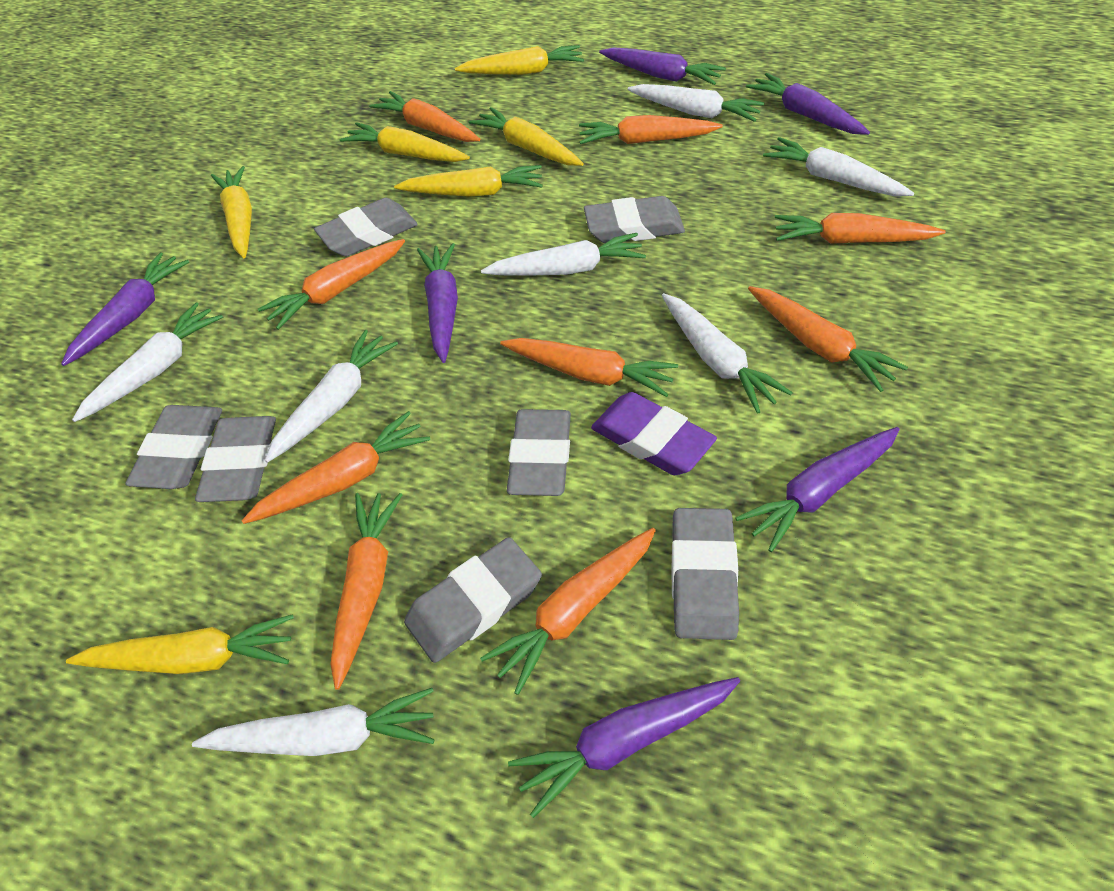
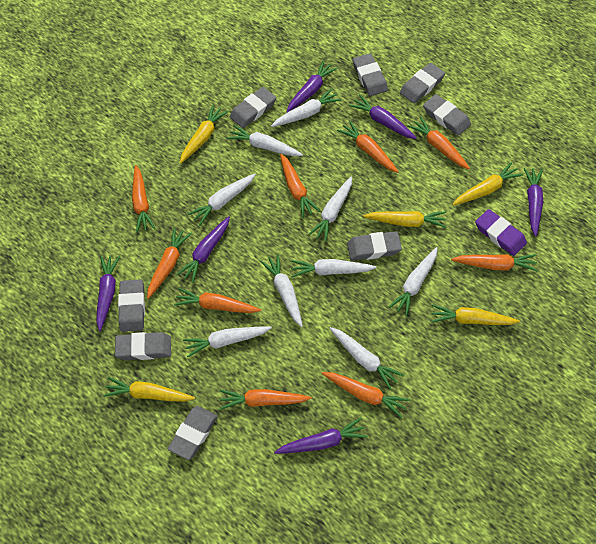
grey eraser: [125,405,222,489] [195,416,276,502] [314,198,418,256] [404,537,542,663] [507,409,571,496] [584,196,685,243] [671,508,739,640] = 7 -> [115,332,171,360] [118,279,145,332] [168,406,218,460] [230,87,276,128] [347,231,402,261] [353,53,388,96] [400,63,445,103] [423,94,471,136] = 8
white carrot: [72,302,223,422] [192,688,435,756] [265,330,398,463] [481,233,646,276] [627,84,764,122] [662,293,793,414] [763,137,914,196] = 7 -> [183,326,272,357] [188,174,256,226] [227,125,303,156] [260,254,303,327] [271,89,342,127] [291,259,376,277] [308,176,352,242] [329,327,404,390] [389,247,438,316] = 9
yellow carrot: [66,614,294,674] [211,166,252,258] [340,122,470,162] [394,165,543,197] [455,45,584,75] [469,107,584,166] = 6 -> [103,377,195,402] [180,105,228,163] [363,211,447,228] [431,304,520,325] [452,162,523,206] = 5

